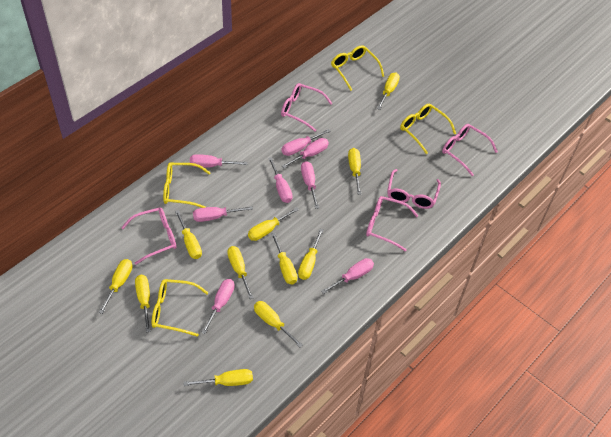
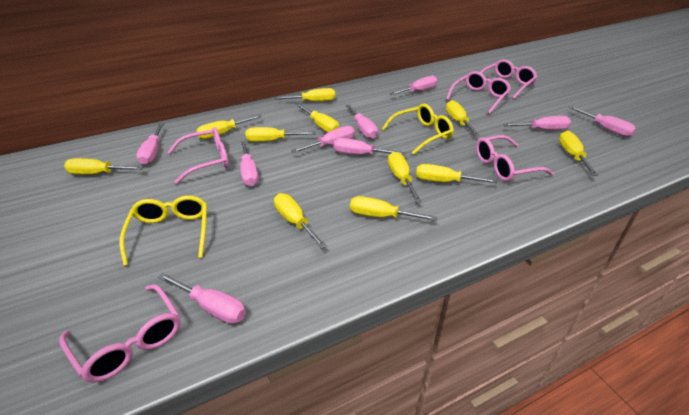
pink screwdriver: [190,154,247,167] [193,206,253,222] [201,279,235,334] [268,157,293,203] [282,129,331,156] [282,138,329,168] [301,161,319,209] [321,258,374,294] = 8 -> [136,123,164,165] [158,273,246,324] [240,141,259,186] [291,126,355,153] [333,138,406,156] [346,104,378,139] [389,76,438,95] [503,116,571,130] [569,106,636,137] = 9
yellow glasses: [152,279,209,337] [163,163,211,208] [331,45,384,91] [400,104,456,154] = 4 -> [119,196,207,266] [382,104,454,155] = 2

